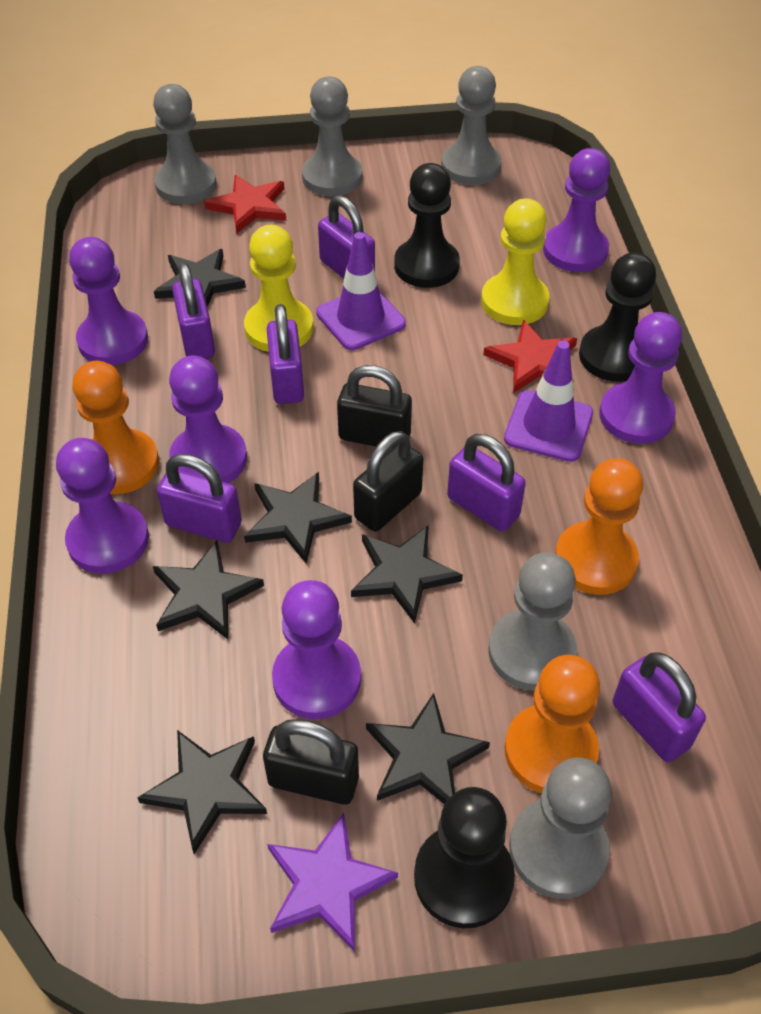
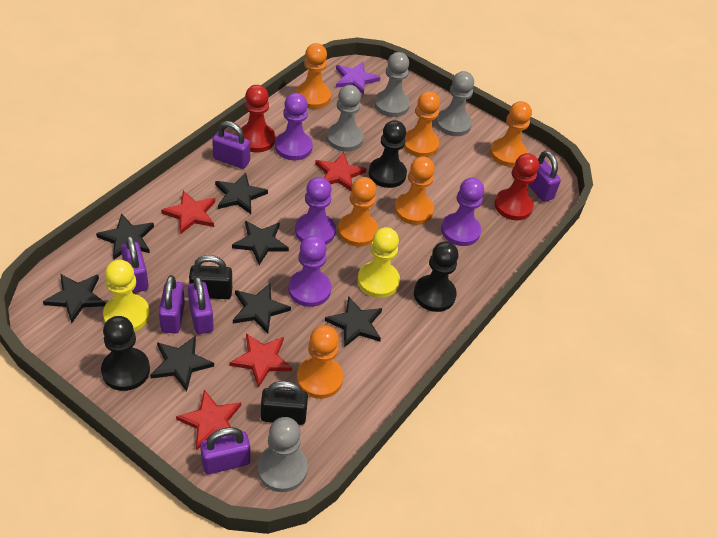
black padlock: [263,719,359,805] [337,365,412,449] [353,431,423,532] = 3 -> [189,255,232,299] [261,381,308,425] = 2
black star: [137,730,267,854] [153,541,264,639] [154,249,246,307] [244,472,352,564] [351,525,463,624] [366,693,490,804] = 6 -> [43,274,106,323] [96,213,154,260] [150,335,214,391] [215,172,268,214] [232,221,289,265] [233,283,291,334] [325,296,382,347] = 7
grey pawn: [153,84,217,204] [302,76,362,196] [441,66,502,185] [488,552,577,691] [509,757,612,899] = 5 -> [257,417,308,492] [326,85,364,152] [374,52,410,117] [436,71,474,136] = 4
orange pawn: [72,361,159,494] [504,655,600,793] [555,458,643,595] = 3 -> [296,43,331,109] [297,325,343,399] [338,177,379,247] [394,156,435,225] [404,91,440,157] [490,101,532,167] = 6
purple pawn: [56,438,149,574] [69,237,148,365] [169,355,247,483] [272,580,361,719] [543,148,610,272] [599,312,682,444] = 6 -> [275,93,313,160] [288,235,331,307] [295,177,336,245] [441,178,484,246] = 4
purple traffic cone: [316,232,406,350] [504,341,593,462] = 2 -> none = 0
red pawn: none = 0 -> [241,85,275,152] [494,153,539,220] = 2
red star: [205,175,286,233] [483,320,577,393] = 2 -> [161,190,215,235] [176,390,241,451] [229,333,292,388] [315,152,366,192] = 4

